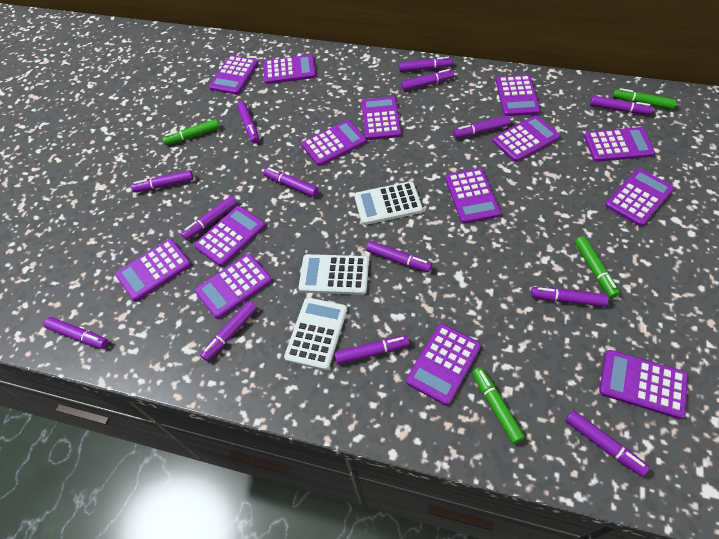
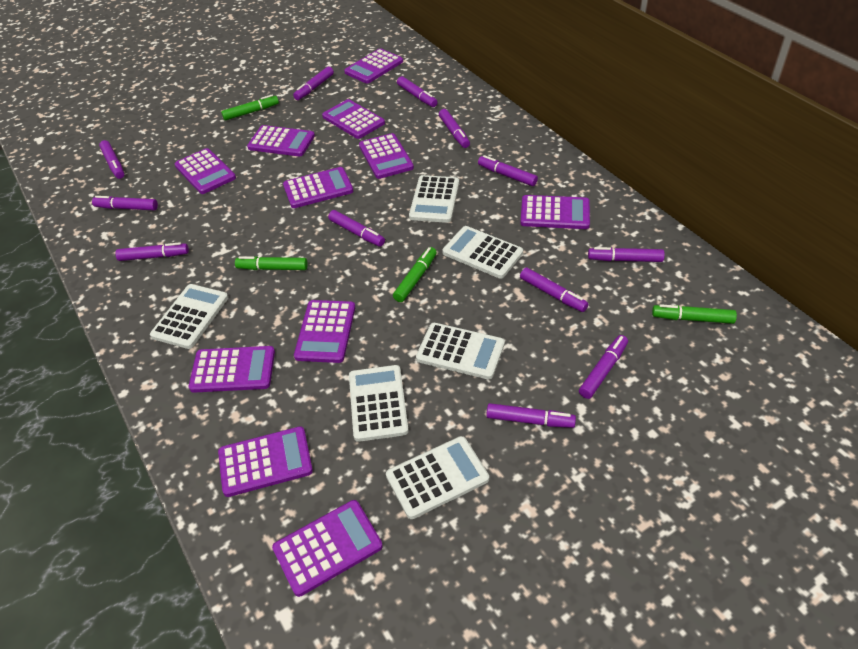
purple calculator: [115,239,191,301] [194,206,265,266] [195,254,272,319] [209,55,258,95] [264,55,316,84] [301,120,366,166] [361,96,401,140] [406,324,481,406] [445,168,501,224] [492,115,560,162] [496,75,540,116] [584,127,655,162] [599,350,688,419] [605,168,674,226] = 14 -> [175,148,236,194] [189,346,275,393] [218,426,313,497] [247,125,315,156] [272,500,383,597] [283,167,353,208] [294,300,355,363] [322,99,385,139] [344,48,403,84] [359,133,414,179] [520,195,590,229] = 11
purple marker: [44,317,108,349] [131,170,193,192] [181,196,237,240] [200,301,257,361] [237,102,259,144] [264,168,318,197] [334,335,409,364] [366,241,432,272] [399,57,452,72] [401,69,454,91] [453,116,511,138] [531,287,608,307] [565,410,649,476] [590,96,653,115] = 14 -> [92,196,158,210] [99,140,124,179] [115,242,189,261] [293,66,334,100] [328,210,385,247] [397,76,437,107] [439,109,470,148] [478,155,538,186] [486,403,576,428] [520,268,588,312] [579,335,628,399] [588,247,665,262] = 12
white calculator: [284,298,347,370] [299,254,369,295] [354,181,423,225] = 3 -> [150,284,228,349] [349,365,409,442] [386,436,489,519] [409,175,459,223] [416,323,505,380] [442,226,523,279] = 6

